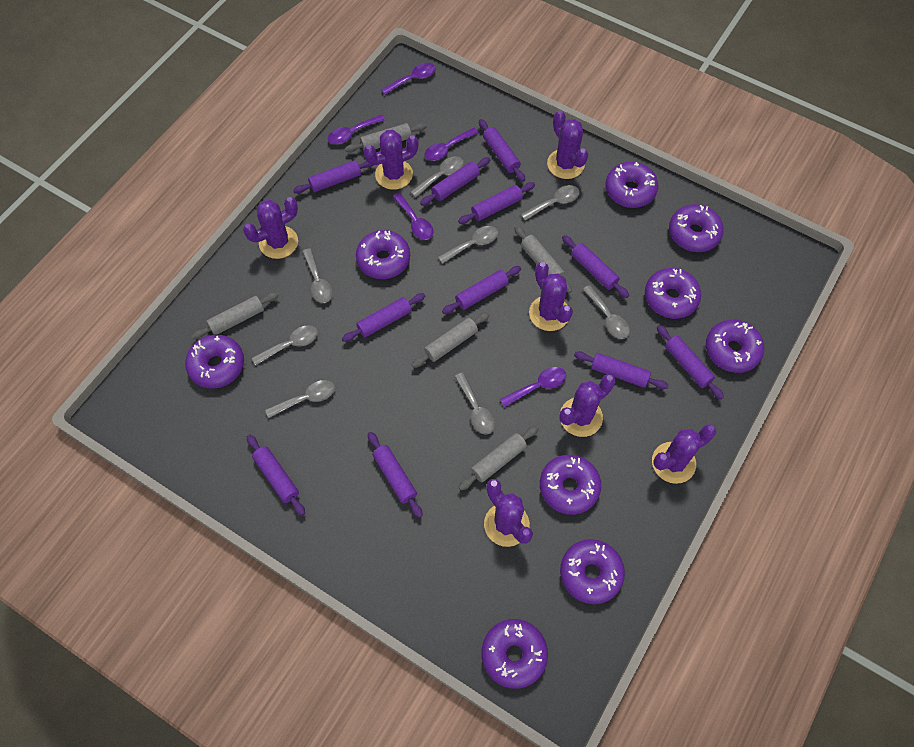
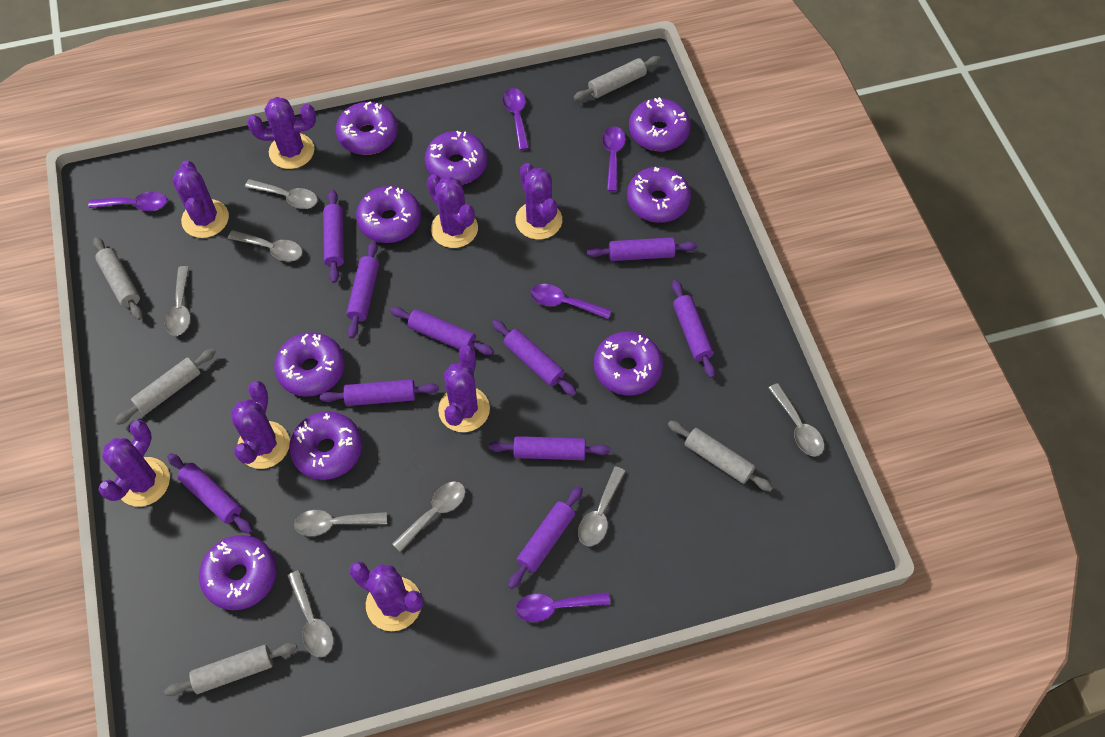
purple cactus: [243,197,298,259] [363,130,418,190] [484,479,533,547] [529,262,573,331] [547,110,588,179] [559,374,615,437] [652,424,716,484] = 7 -> [98,420,170,506] [173,160,229,238] [231,381,290,469] [247,97,316,169] [350,561,423,631] [427,174,478,248] [438,345,490,432] [515,163,562,240] = 8
purple rolling pin: [247,434,305,516] [293,160,373,194] [342,293,425,342] [368,432,423,518] [420,157,490,206] [442,266,521,314] [458,182,535,224] [479,119,525,182] [562,235,629,298] [574,351,669,389] [657,325,724,399] = 11 -> [167,453,253,534] [320,379,439,406] [323,190,344,283] [346,241,379,339] [390,307,494,355] [489,436,610,460] [492,320,577,396] [508,486,583,589] [587,237,697,261] [672,280,715,378] = 10

